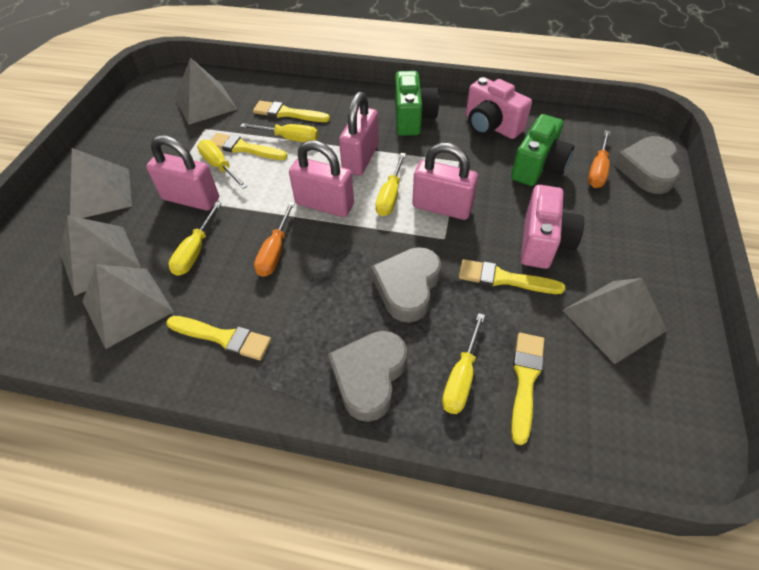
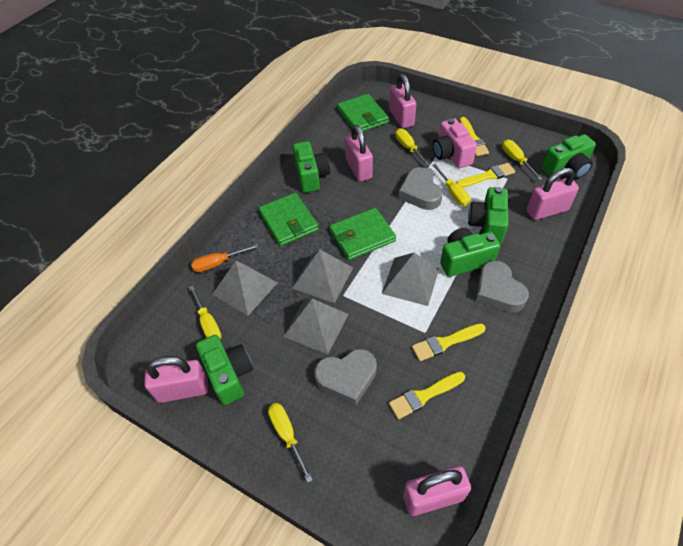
green camera: [395,71,439,136] [511,114,574,186] = 2 -> [196,335,253,405] [293,141,330,193] [440,228,500,277] [468,187,509,244] [542,134,596,179] = 5
green wallet: none = 0 -> [258,193,319,246] [329,208,396,260] [337,94,389,131] = 3
grey pyramid: [60,215,141,296] [70,148,132,218] [82,264,174,349] [175,58,237,125] [562,278,667,364] = 5 -> [212,261,278,316] [283,298,349,354] [292,249,353,303] [382,253,439,306] = 4
orange screwdriver: [254,202,295,277] [588,130,610,188] = 2 -> [191,244,258,272] = 1
pink camera: [466,77,532,139] [521,185,584,269] = 2 -> [433,118,477,168] = 1
pink padlock: [146,135,219,211] [289,140,354,217] [339,92,379,176] [412,143,478,220] = 4 -> [144,356,208,403] [345,125,373,182] [389,74,416,128] [403,466,471,516] [526,168,579,220] = 5
yellow brush: [166,316,271,360] [210,133,288,160] [253,101,330,122] [459,259,565,294] [511,333,544,445] = 5 -> [389,372,465,419] [412,324,486,361] [456,163,515,188] [460,117,489,156] = 4

